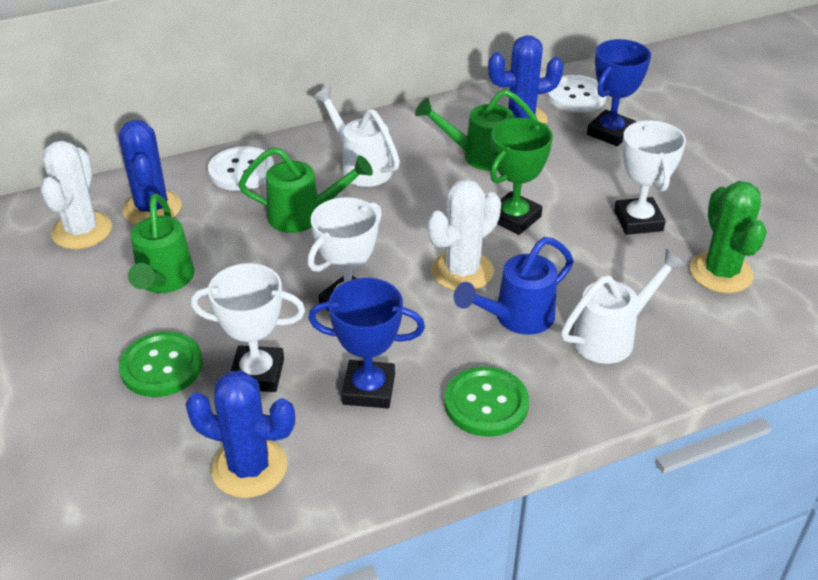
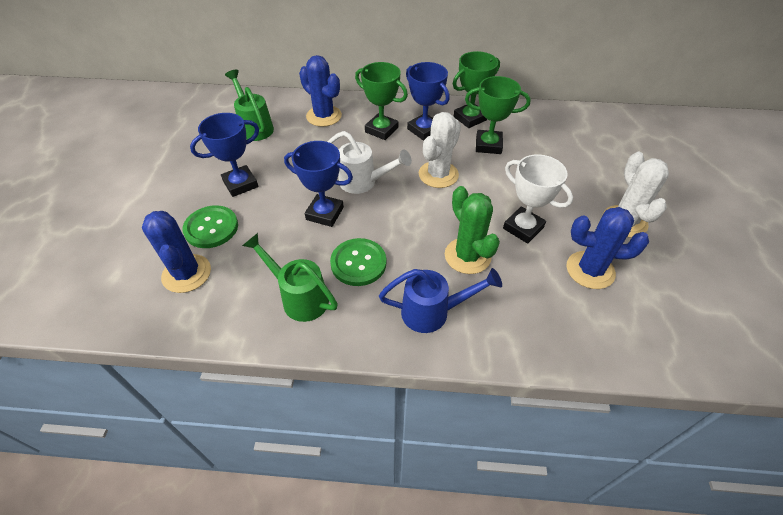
blue trophy: [308,278,425,409] [587,39,651,146] = 2 -> [190,113,259,197] [284,141,353,227] [406,62,450,141] = 3
green trophy: [490,118,553,235] = 1 -> [355,62,408,140] [453,51,500,128] [465,76,531,154] = 3
green watering can: [128,194,194,293] [238,147,373,233] [415,90,538,171] = 3 -> [225,70,274,141] [242,233,338,322] = 2
white button: [208,146,274,191] [547,75,607,113] = 2 -> none = 0
white trophy: [191,263,305,392] [307,197,382,311] [614,120,686,235] = 3 -> [503,155,573,244] = 1
white watering can: [313,87,400,187] [561,249,686,364] = 2 -> [328,131,412,194] = 1

